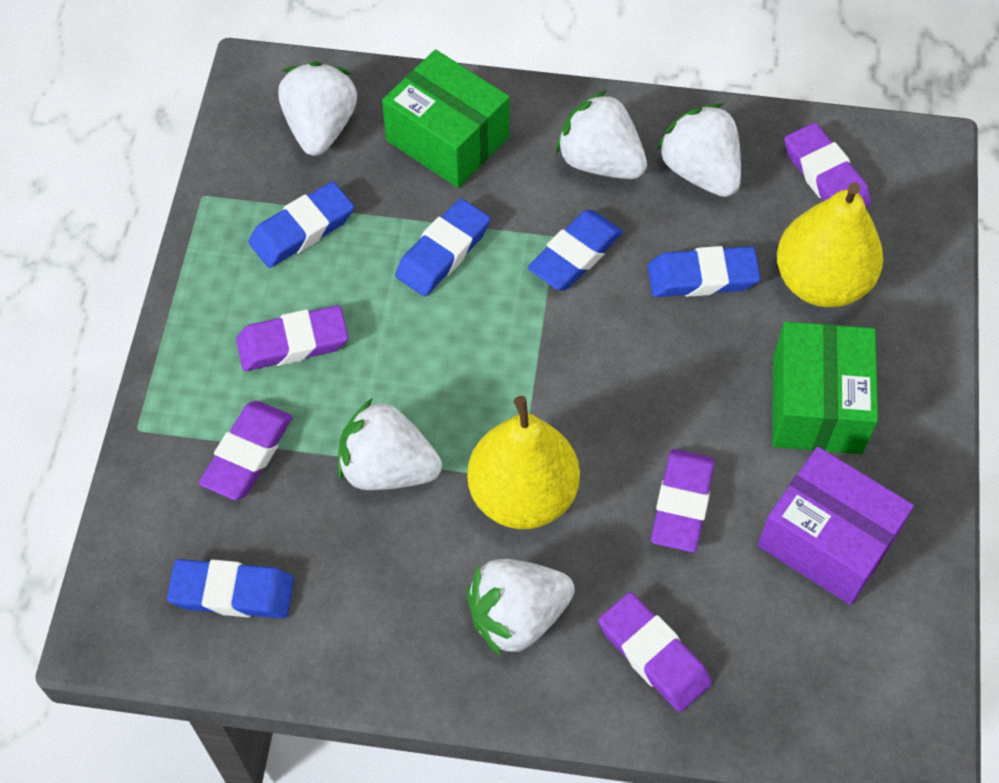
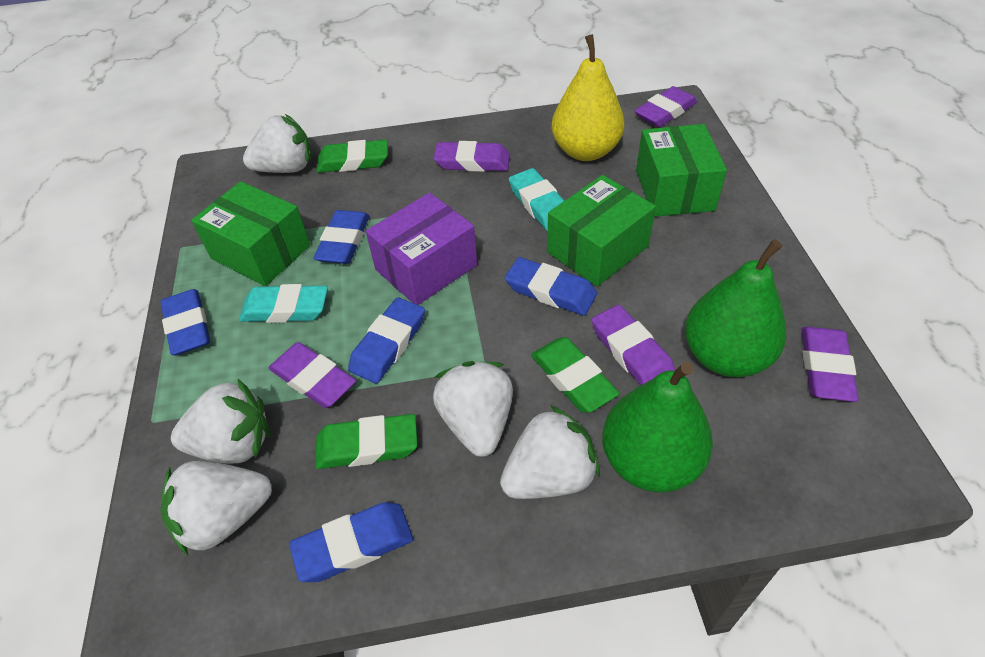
green box: [382,50,510,188] [772,322,878,454] = 2 -> [191,181,310,286] [547,175,656,287] [636,124,727,217] = 3
green eraser: none = 0 -> [315,414,417,469] [316,140,388,173] [531,337,620,413] = 3
green pear: none = 0 -> [602,362,713,492] [685,239,786,377] = 2
turquoise eraser: none = 0 -> [239,284,328,323] [509,168,565,231] = 2
yellow pear: [467,396,580,529] [777,182,883,307] = 2 -> [552,34,624,161] = 1

